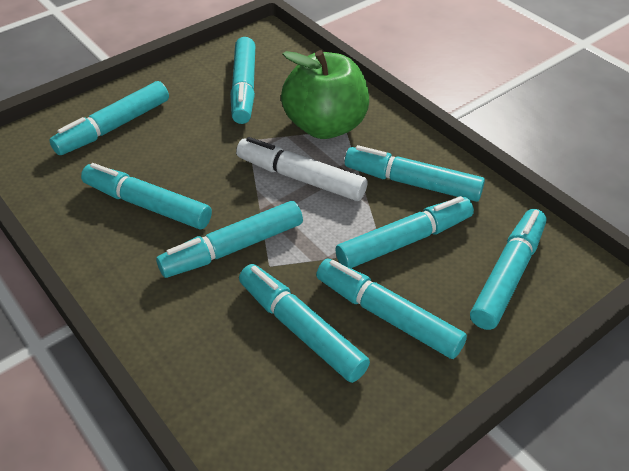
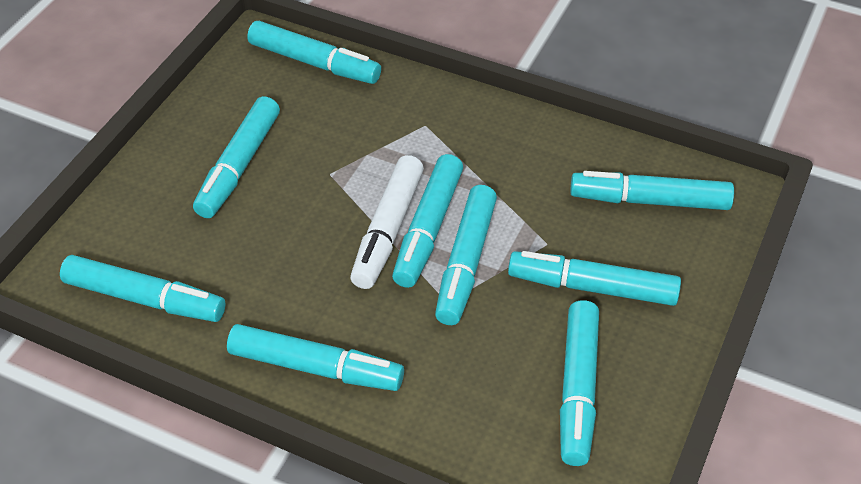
green apple: [281,50,369,139] = 1 -> none = 0

